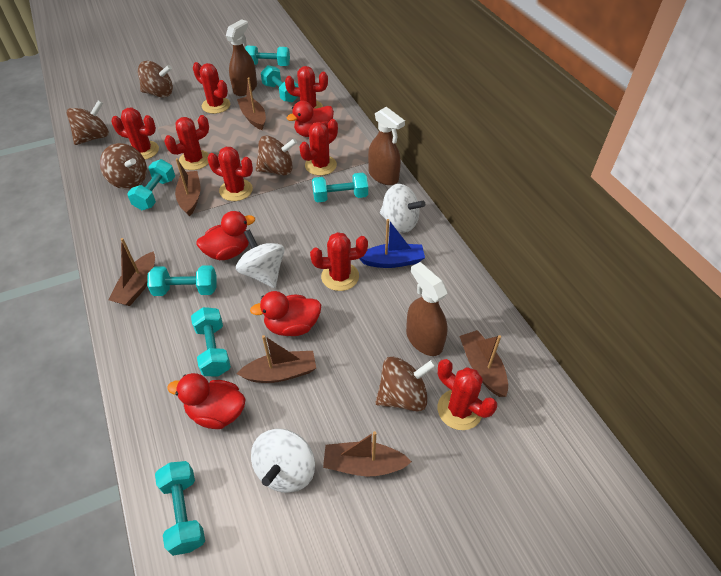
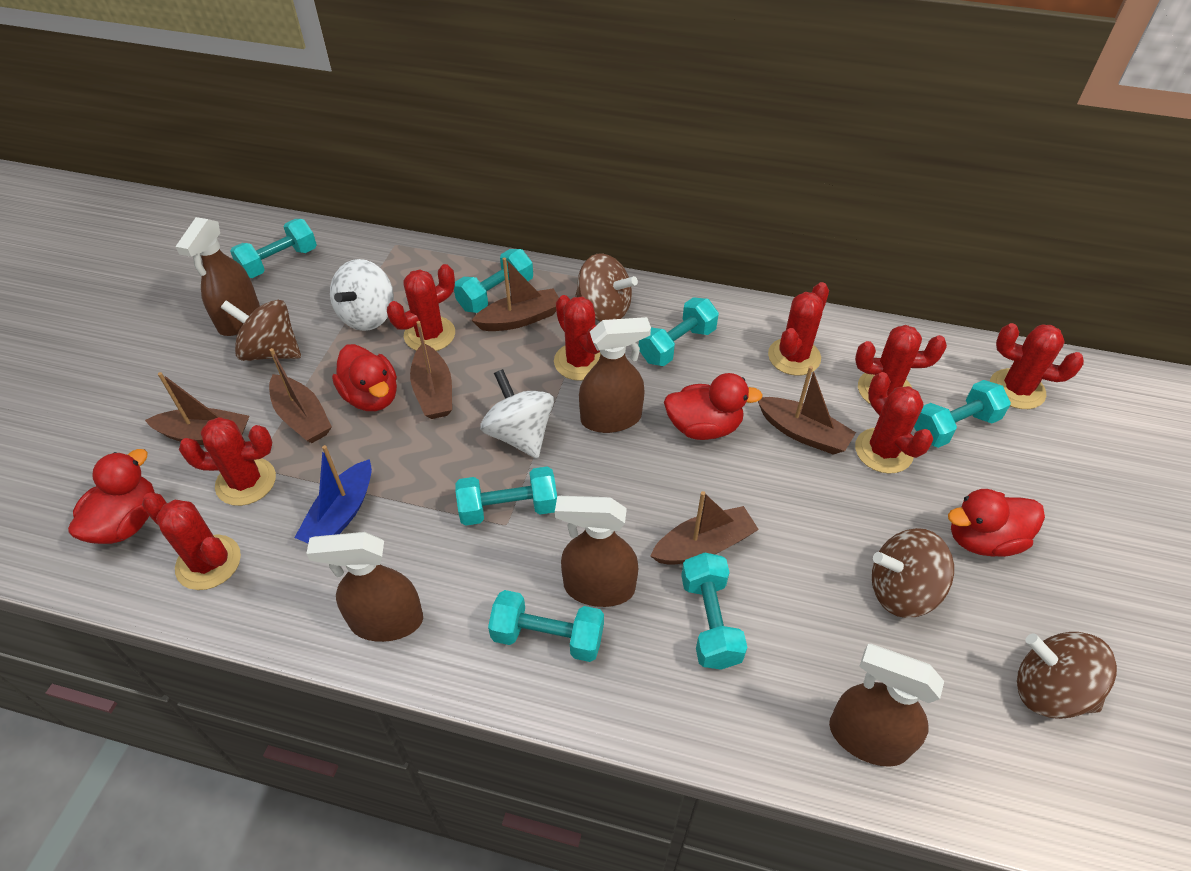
brown spinning top: [67,100,109,145] [100,143,147,189] [138,61,173,98] [256,136,297,175] [375,357,436,412] = 5 -> [221,300,301,361] [575,253,638,322] [872,528,954,618] [1017,632,1117,719] = 4
brown spray bottle: [226,19,257,96] [368,107,405,185] [406,262,448,356] = 3 -> [175,217,260,336] [306,532,423,642] [555,496,638,607] [579,317,651,433] [829,644,944,767] = 5
white spinning top: [236,229,285,288] [251,429,315,493] [380,184,425,233] = 3 -> [330,259,394,331] [480,369,554,459] = 2

